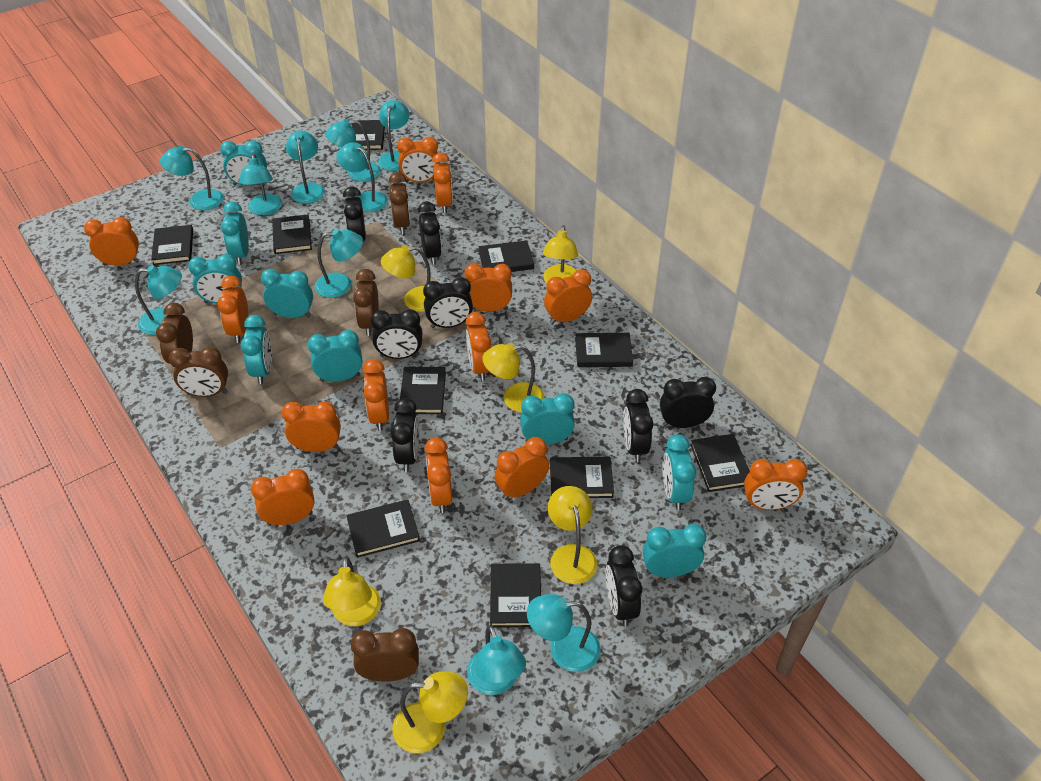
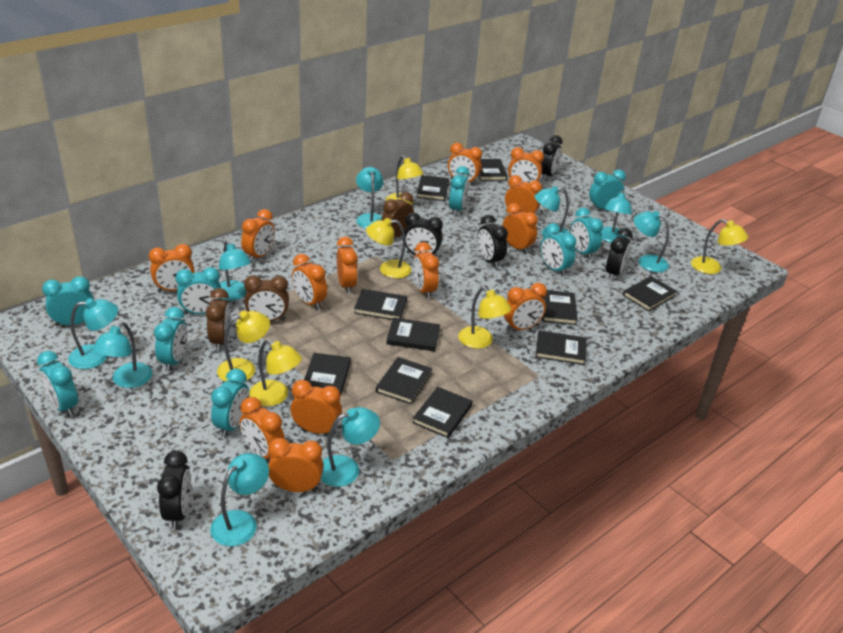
black clock: [343,186,366,249] [371,309,422,359] [391,398,419,472] [418,202,442,265] [423,277,473,328] [606,545,642,626] [623,389,653,462] [660,377,716,428] = 8 -> [157,450,191,529] [404,213,443,256] [477,215,508,268] [541,135,563,180] [606,228,633,280] = 5
brown clock: [156,303,193,364] [169,347,228,397] [351,628,419,682] [353,269,379,336] [389,172,410,234] = 5 -> [206,288,231,351] [244,275,289,321] [381,192,414,237] = 3
turquoise lamp: [135,265,182,335] [160,146,224,210] [239,154,282,215] [286,131,325,204] [314,229,363,298] [326,119,381,182] [336,142,388,212] [378,100,410,171] [467,625,526,695] [527,594,601,672] = 10 -> [68,298,118,369] [93,322,152,388] [210,453,269,546] [219,241,251,301] [321,407,380,487] [356,167,384,229] [534,186,570,237] [601,190,632,243] [634,211,669,272] = 9

